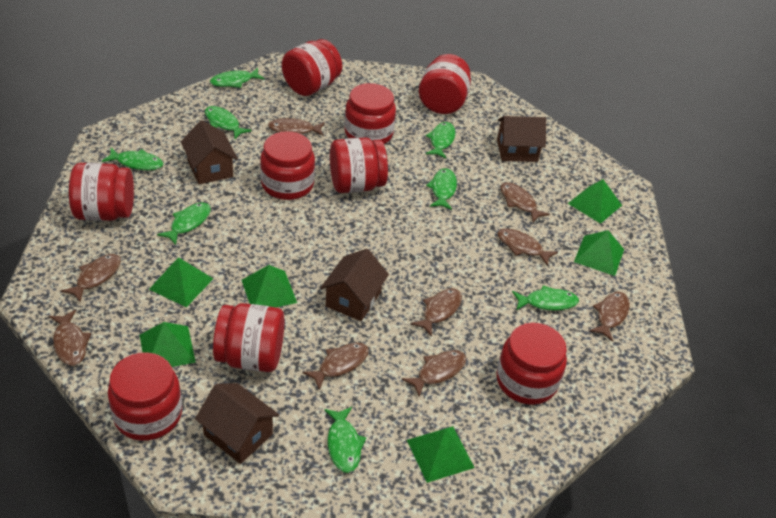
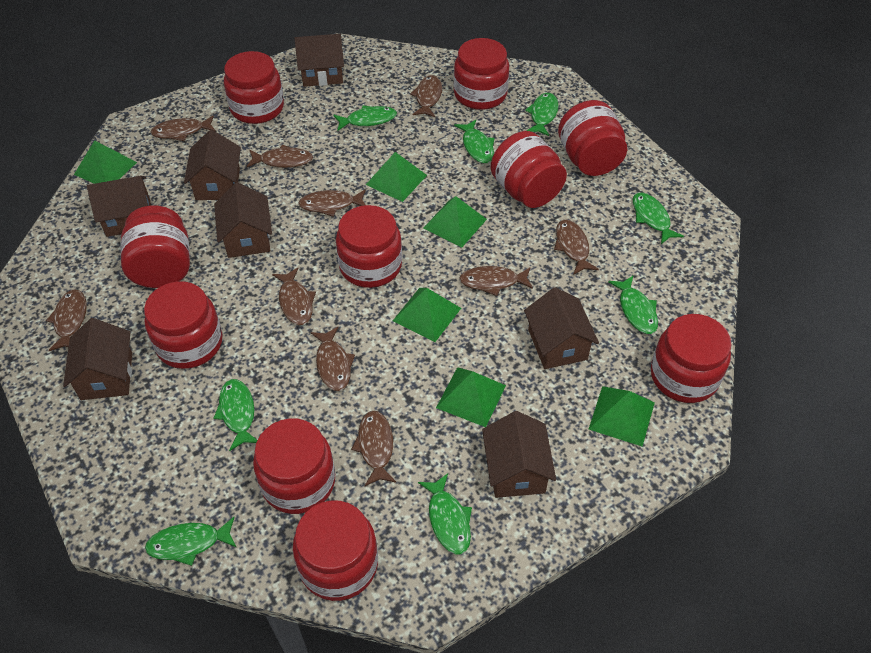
brown fish: [49,310,91,366] [61,254,121,302] [268,118,325,136] [302,343,369,390] [402,350,466,397] [411,288,462,337] [497,228,558,266] [500,182,550,222] [589,292,630,342] = 9 -> [46,289,87,351] [150,115,216,141] [247,144,313,168] [272,267,316,325] [298,189,366,217] [311,327,355,391] [351,411,396,486] [410,75,442,117] [459,266,533,296] [554,220,599,275] = 10
brown house: [181,120,238,184] [195,383,279,464] [320,249,389,321] [497,116,546,162] = 4 -> [63,318,132,400] [87,176,151,237] [184,130,241,200] [214,182,272,258] [295,34,344,87] [482,411,556,498] [524,287,599,369] = 7
red jar: [69,163,134,221] [108,352,182,441] [213,303,284,372] [260,131,315,200] [282,39,342,96] [330,137,388,193] [344,83,396,144] [419,54,471,114] [496,323,567,405] = 9 -> [120,205,190,288] [144,281,223,369] [224,51,284,124] [253,418,335,514] [293,500,378,601] [336,205,402,288] [454,38,509,110] [491,131,567,208] [558,100,627,176] [651,314,732,403] = 10

